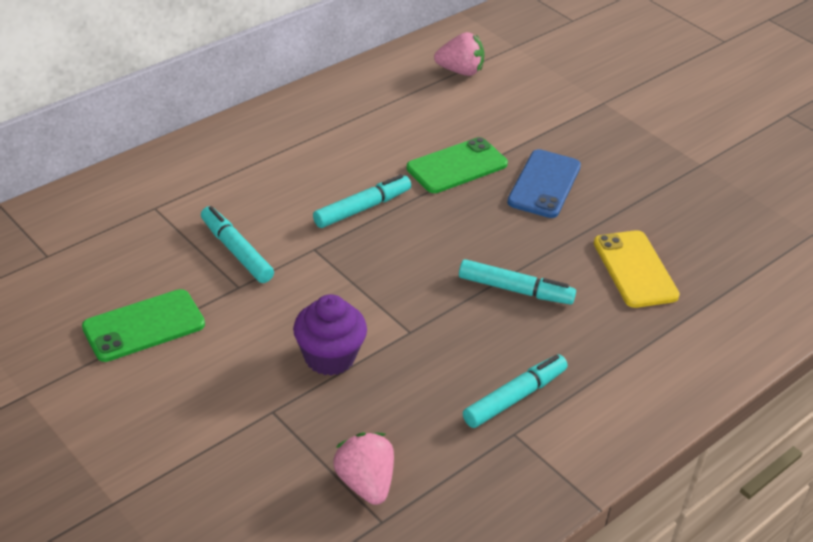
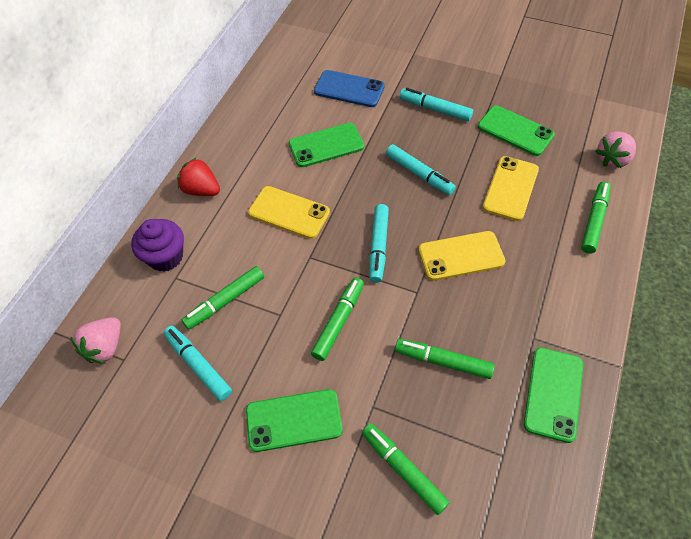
green marker: none = 0 -> [182,266,264,330] [311,278,364,361] [362,424,450,515] [395,339,495,379] [581,182,611,253] = 5
green phone: [82,289,205,362] [407,137,508,193] = 2 -> [246,389,343,452] [289,123,364,167] [478,106,555,156] [524,348,583,443] = 4
red strawberry: none = 0 -> [177,158,220,196] = 1
yellow phone: [594,230,680,308] = 1 -> [248,186,330,239] [419,231,505,281] [483,156,539,221] = 3

